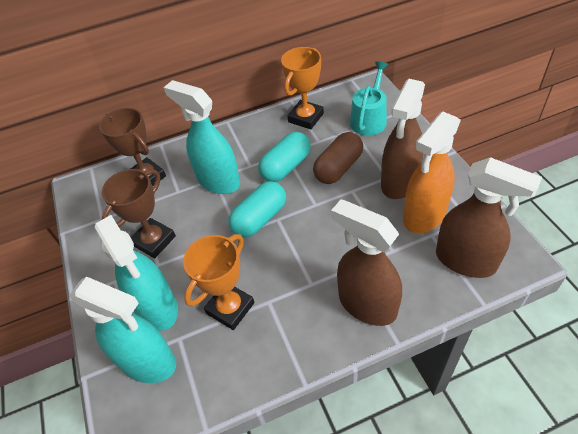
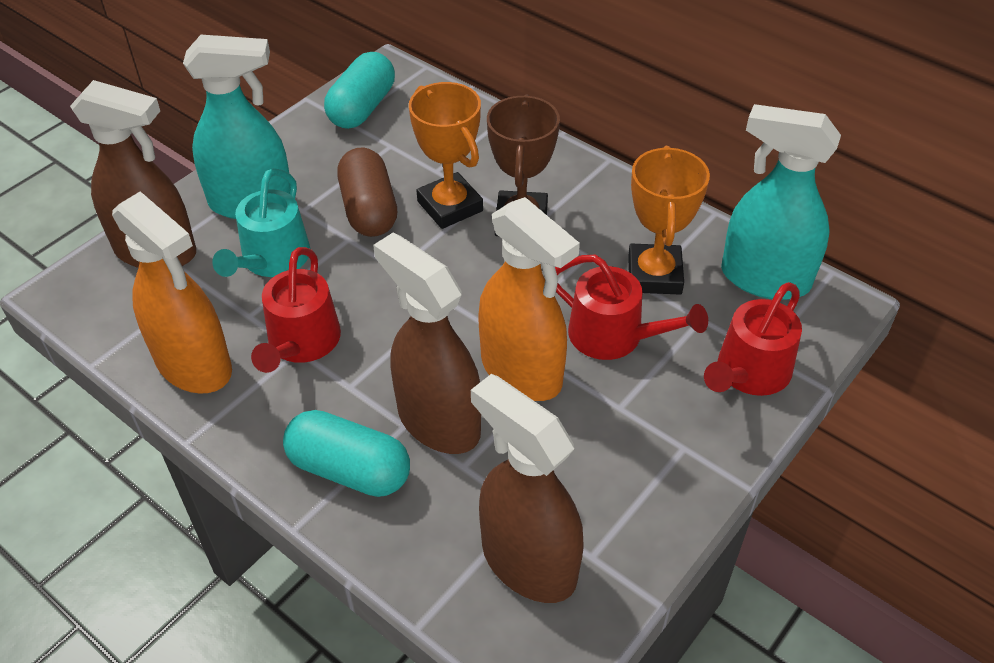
brown trophy: [99,108,166,186] [102,169,176,258] = 2 -> [487,94,560,236] = 1
orange spray bottle: [403,111,461,233] = 1 -> [112,191,232,394] [478,197,580,401] = 2
red watering can: none = 0 -> [251,247,341,373] [555,254,708,360] [704,282,802,396] = 3
turquoise spray bottle: [70,276,176,383] [95,215,178,331] [163,80,240,194] = 3 -> [183,35,290,219] [721,104,841,300] = 2

